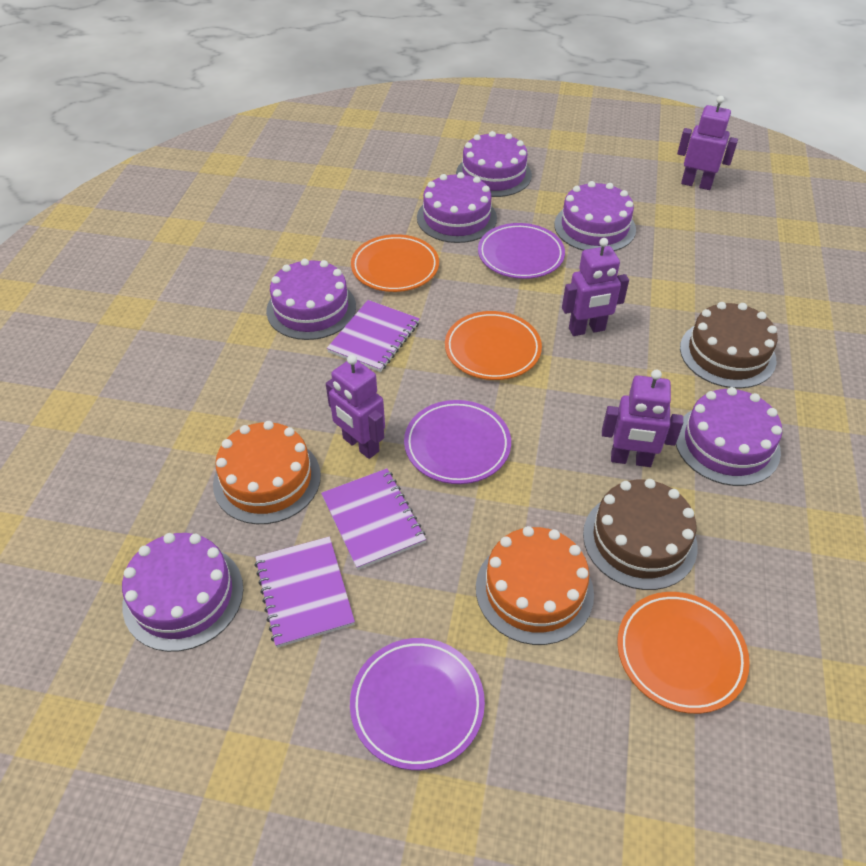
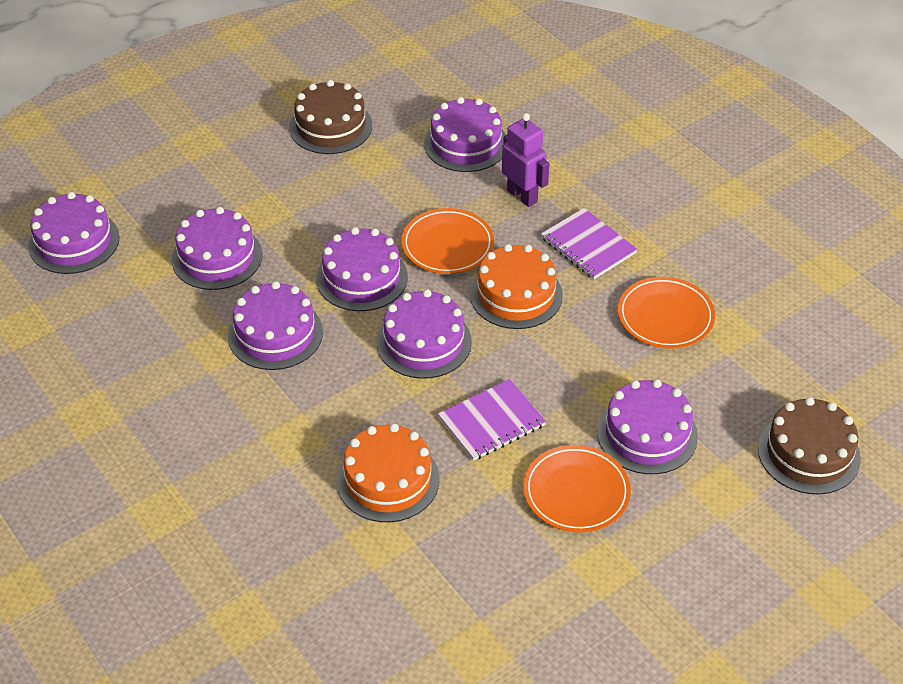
purple cake: [122,533,243,652] [266,259,356,340] [417,172,497,243] [456,131,532,197] [554,181,636,251] [676,387,782,486] = 6 -> [28,192,120,274] [171,207,263,290] [228,281,323,370] [316,227,408,311] [377,289,472,379] [424,97,506,172] [597,379,698,474] = 7
purple notebook: [254,537,355,648] [321,468,426,570] [327,300,420,372] = 3 -> [438,379,546,461] [541,208,637,279] = 2
purple plate: [350,638,485,770] [404,400,511,484] [478,223,565,279] = 3 -> none = 0
purple robot: [326,355,385,459] [562,238,629,336] [602,370,683,467] [677,96,738,190] = 4 -> [502,113,549,207] = 1

